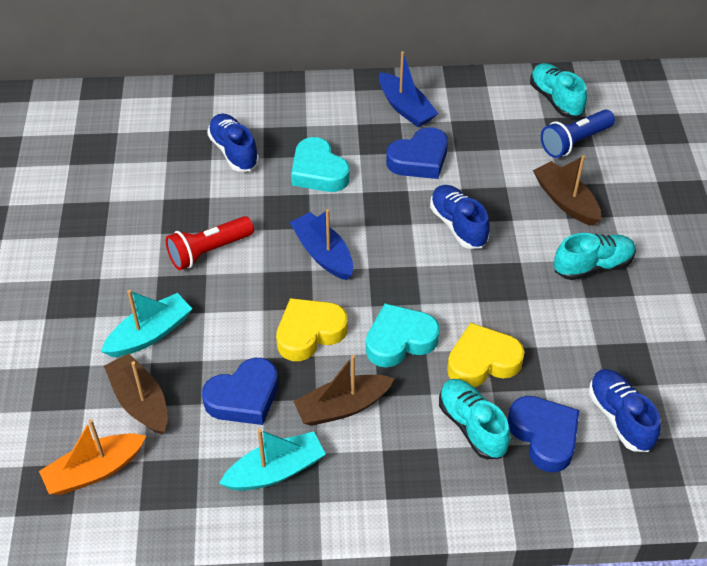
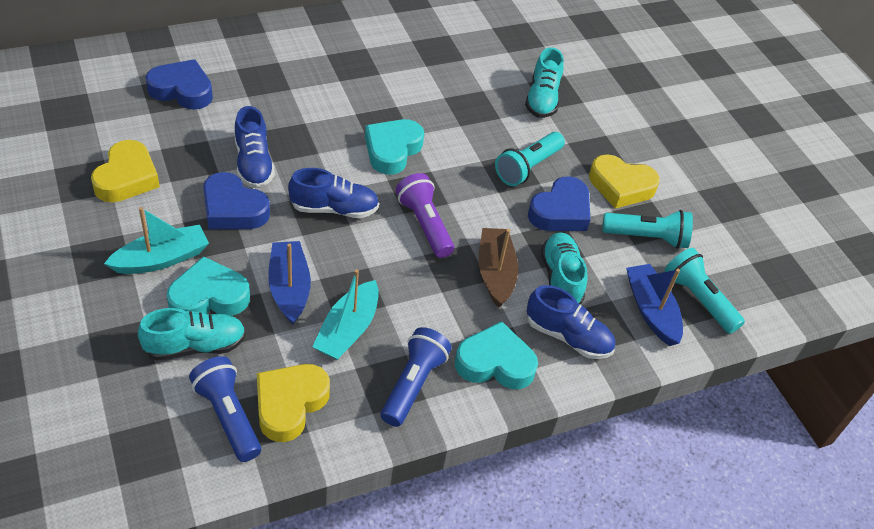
blue flashlight: [541,109,615,158] = 1 -> [189,356,261,462] [381,327,452,427] = 2
brown boat: [104,353,168,434] [293,355,395,426] [533,155,601,226] = 3 -> [479,228,518,308] = 1
orange boat: [39,419,146,495] = 1 -> none = 0
purple flashlight: none = 0 -> [396,173,454,258] = 1
red flashlight: [166,216,254,270] = 1 -> none = 0
turquoise flashlight: none = 0 -> [495,132,565,186] [602,210,693,249] [664,248,745,334] = 3
turquoise heart: [291,137,349,192] [366,303,440,368] = 2 -> [167,256,250,316] [365,119,424,175] [455,321,538,389] = 3
yellow heart: [276,298,348,361] [447,323,525,387] = 2 -> [91,140,160,203] [257,364,330,442] [589,154,660,209] = 3

